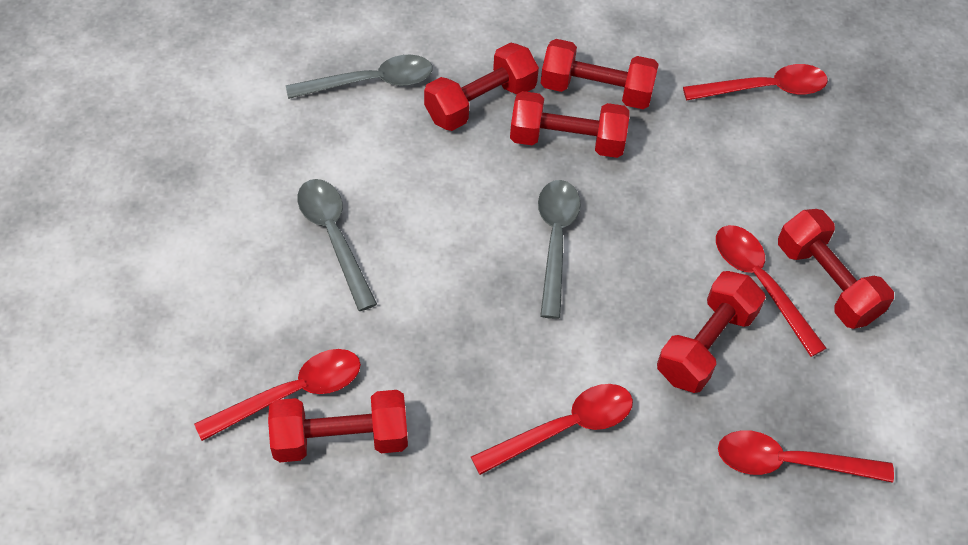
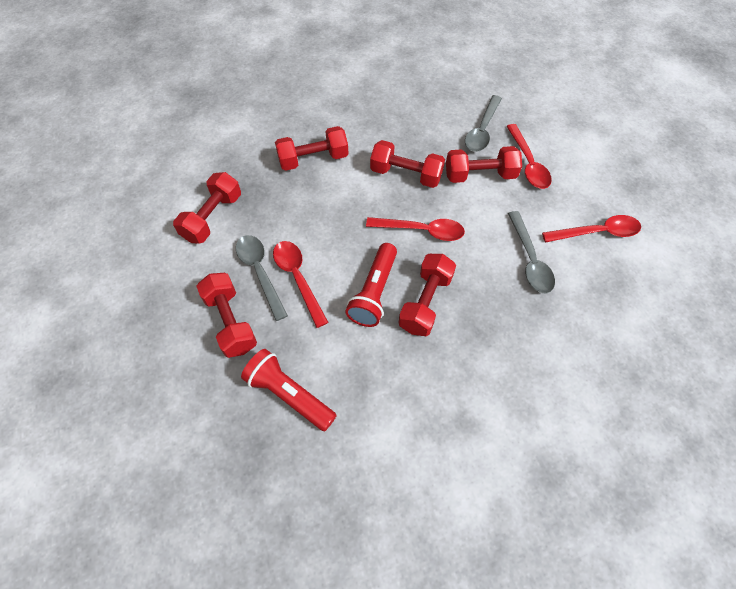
red flashlight: none = 0 -> [241,349,337,431] [345,243,397,327] = 2
red spoon: [194,349,361,441] [471,384,633,475] [683,64,828,100] [716,225,826,357] [718,430,894,483] = 5 -> [273,241,329,328] [366,217,465,241] [506,124,552,189] [542,215,641,242] = 4

